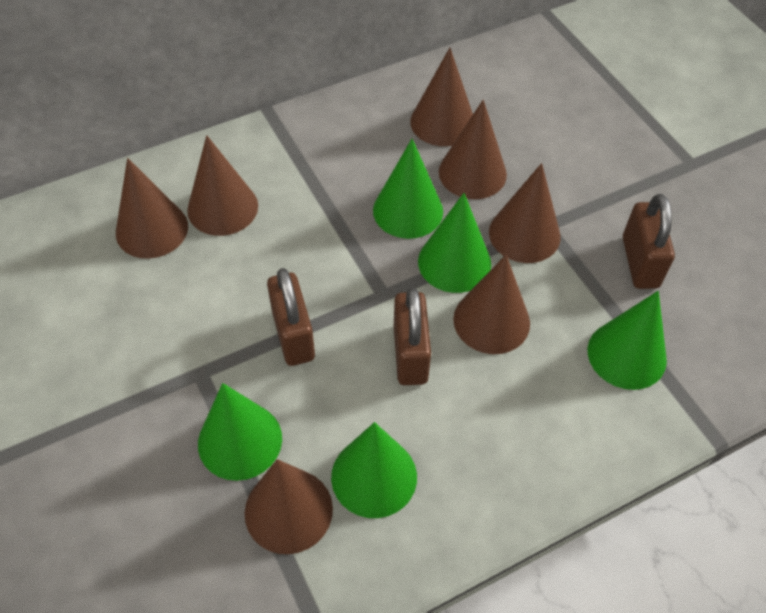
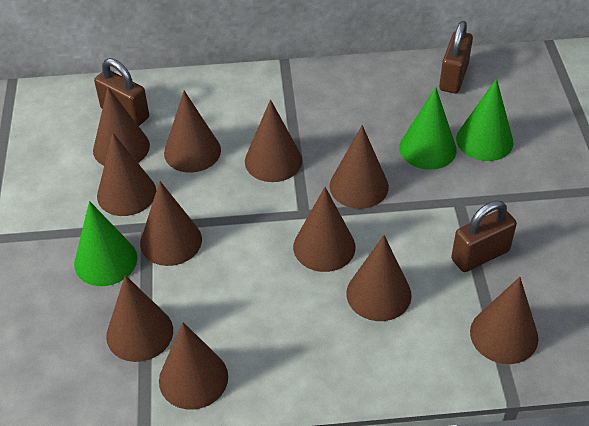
brown cone: [116,158,188,259] [187,135,258,236] [245,459,333,554] [410,48,473,146] [439,100,507,199] [453,255,530,354] [489,163,561,263] = 7 -> [93,87,150,166] [97,133,156,216] [106,275,173,362] [140,181,202,266] [159,322,228,410] [164,91,221,173] [245,99,302,182] [293,187,356,272] [330,125,389,209] [346,235,412,321] [470,277,538,364] = 11
green cone: [198,383,282,481] [331,422,417,518] [373,139,443,239] [418,193,491,293] [588,291,667,390] = 5 -> [74,201,137,286] [399,87,457,170] [456,79,514,161] = 3

